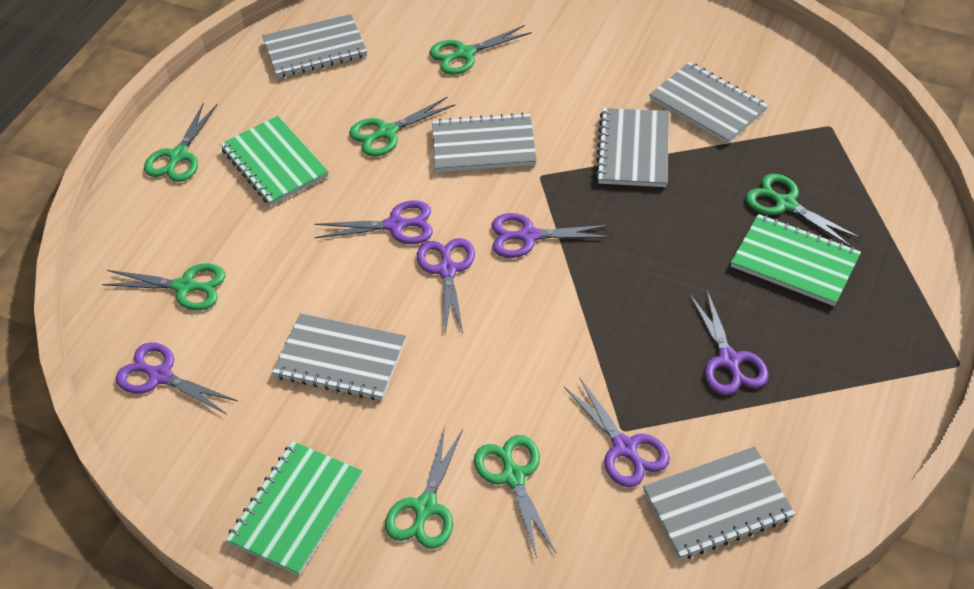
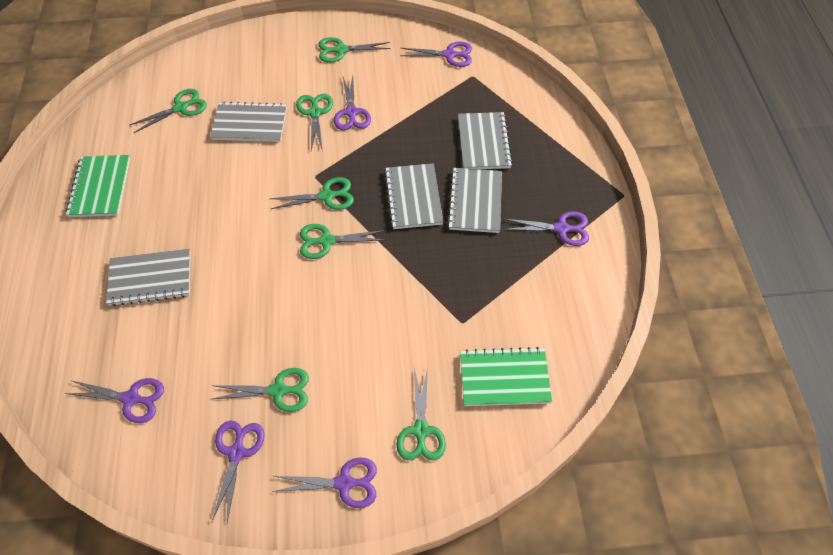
green notebook: [220,116,329,206] [226,441,362,576] [731,214,861,306] = 3 -> [66,155,130,217] [460,347,552,406] = 2
grey notebook: [262,14,367,78] [272,313,406,400] [432,113,537,172] [595,108,669,187] [643,446,795,560] [649,62,768,144] = 6 -> [106,249,191,306] [210,101,287,142] [384,163,443,229] [447,168,502,233] [458,112,513,169] = 5

